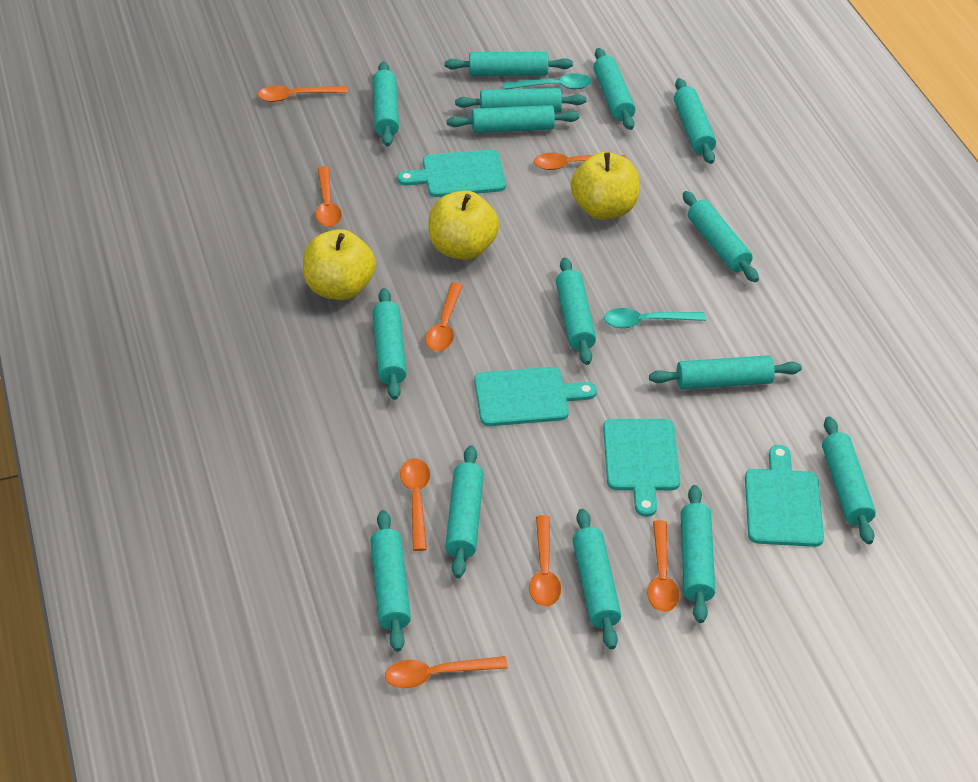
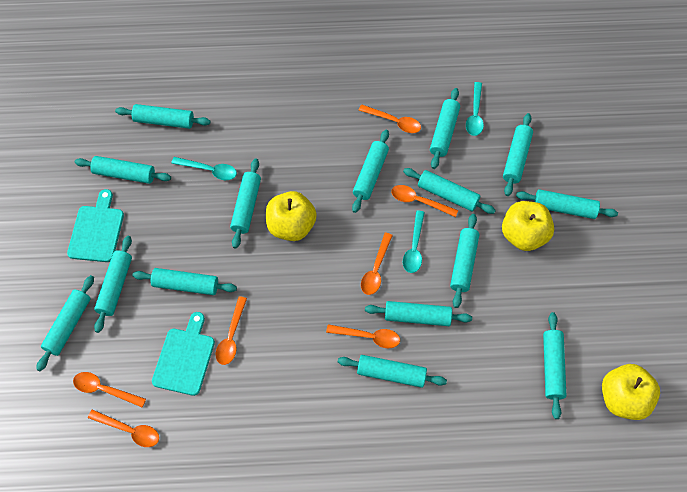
orange spoon: [258,86,348,102] [315,166,342,227] [385,656,508,688] [400,458,430,551] [425,282,463,351] [529,515,561,607] [534,153,626,170] [647,520,680,612] = 8 -> [73,372,146,407] [88,410,159,447] [216,296,247,365] [326,324,400,348] [359,104,421,133] [361,233,393,295] [391,185,458,217] = 7
turquoise cutting board: [397,149,506,197] [474,367,597,426] [603,419,680,517] [745,445,824,547] = 4 -> [67,189,124,262] [152,312,215,396] = 2
turquoise spoon: [503,73,592,89] [604,308,706,328] = 2 -> [171,157,237,180] [403,210,425,273] [466,82,484,136] = 3

